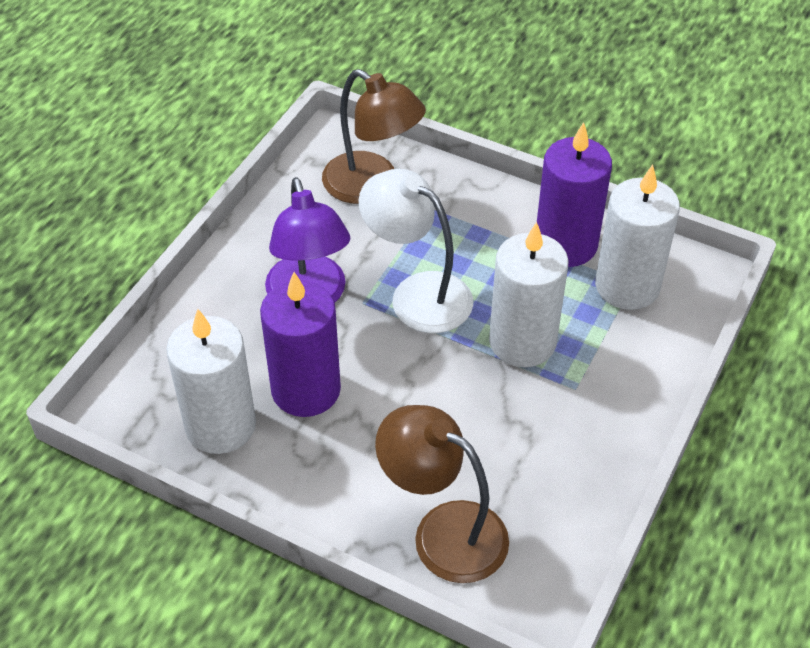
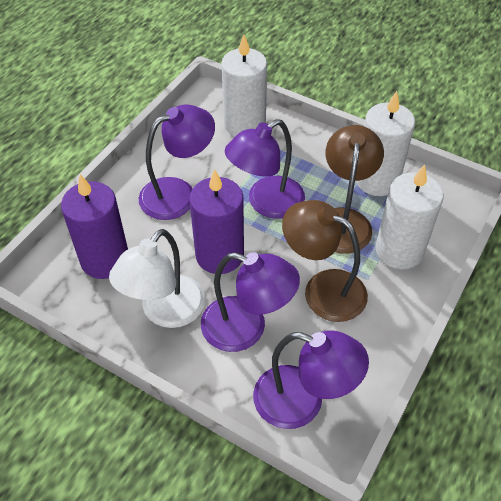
purple lamp: [265,177,350,302] = 1 -> [139,104,215,220] [201,252,300,352] [225,119,305,218] [253,330,369,429] = 4

